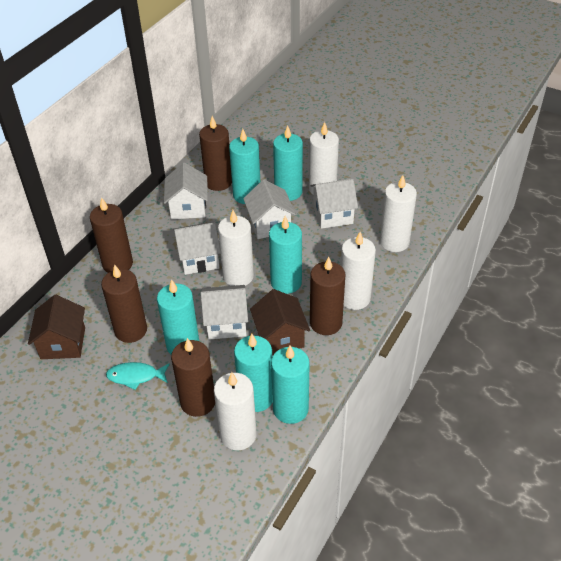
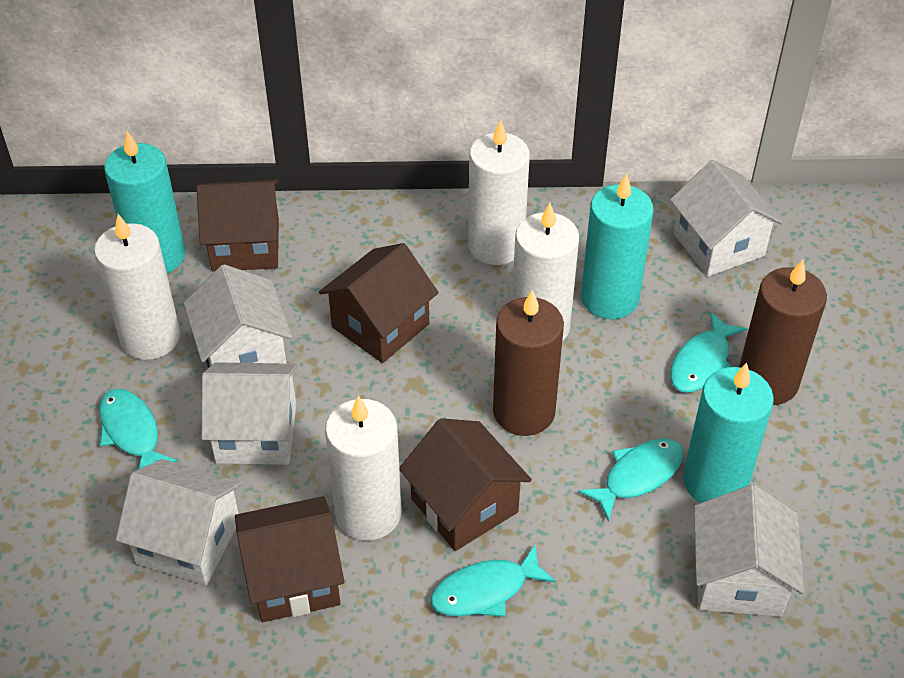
brown candle: [90,197,133,273] [101,264,147,343] [171,338,215,417] [199,116,232,191] [310,257,346,335] = 5 -> [493,290,564,436] [739,259,827,405] = 2
brown house: [28,295,85,359] [250,289,310,355] = 2 -> [196,180,279,272] [235,496,344,622] [319,243,439,363] [399,418,532,551] = 4
turquoise candle: [157,279,199,354] [229,129,260,204] [234,334,273,412] [269,216,302,294] [271,345,310,424] [273,125,303,201] = 6 -> [104,131,185,273] [581,173,653,319] [683,362,774,503] = 3
turquoise fish: [106,362,170,390] = 1 -> [99,389,177,470] [430,544,556,617] [578,438,683,522] [670,311,747,393] = 4
white candle: [214,372,257,450] [218,210,254,286] [309,122,339,194] [341,232,376,310] [380,175,417,252] = 5 -> [94,214,180,360] [325,396,402,541] [468,120,530,265] [512,202,579,341] = 4

